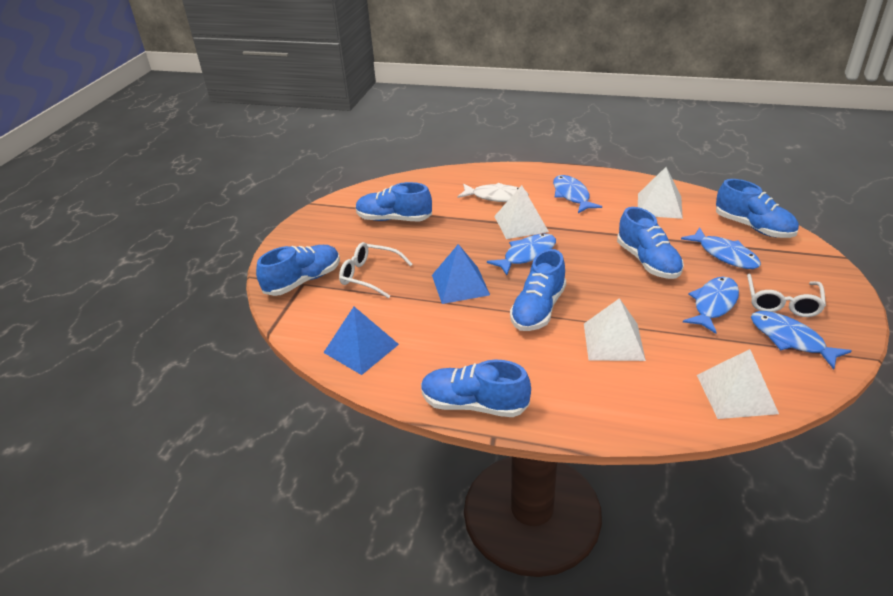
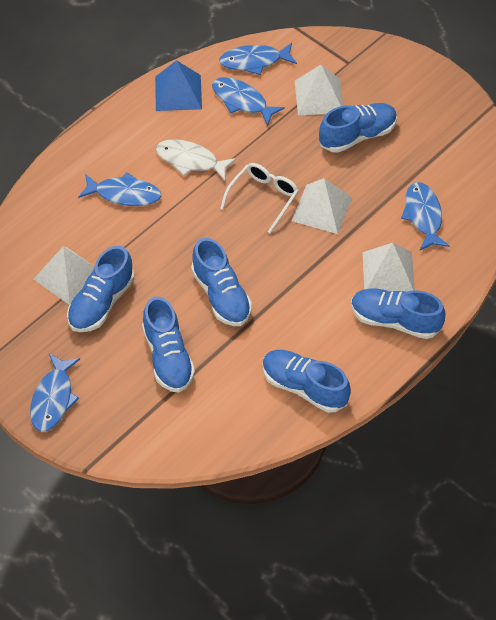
blue pyramid: [323,307,399,375] [432,244,490,304] = 2 -> [155,60,202,111] = 1
white glasses: [339,242,412,298] [747,273,826,317] = 2 -> [220,163,299,233] = 1

